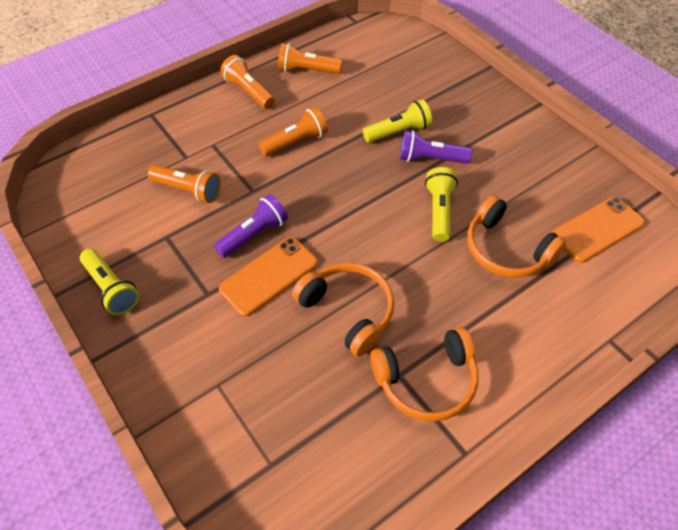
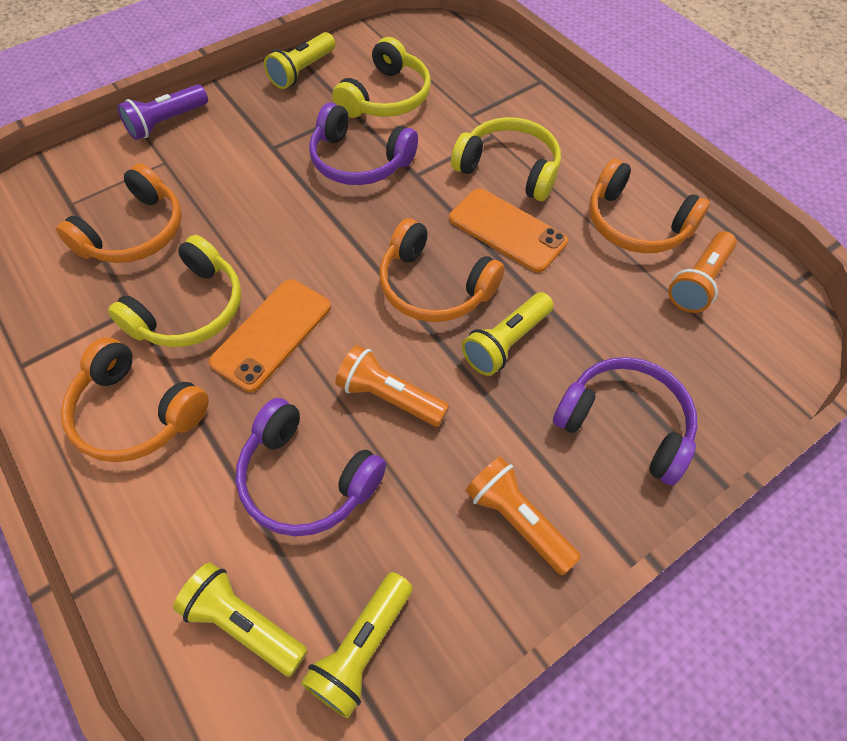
orange flashlight: [148,165,221,203] [220,55,275,109] [259,107,328,156] [278,43,342,74] = 4 -> [335,345,449,427] [465,456,581,575] [668,231,737,313] = 3
orange headphones: [292,263,394,356] [370,327,479,422] [467,195,566,278] = 3 -> [56,163,182,263] [61,337,209,462] [379,218,505,322] [589,159,710,253] = 4
purple flashlight: [214,194,288,258] [400,131,472,164] = 2 -> [117,84,208,140] = 1
purple headphones: none = 0 -> [236,398,386,536] [309,103,418,185] [553,357,698,485] = 3
yellow flashlight: [80,249,139,315] [363,99,432,143] [425,167,458,242] = 3 -> [173,562,308,677] [264,32,335,89] [301,572,413,719] [462,292,554,376] = 4
yellow headphones: none = 0 -> [108,235,241,347] [332,37,431,118] [451,117,561,201] = 3

